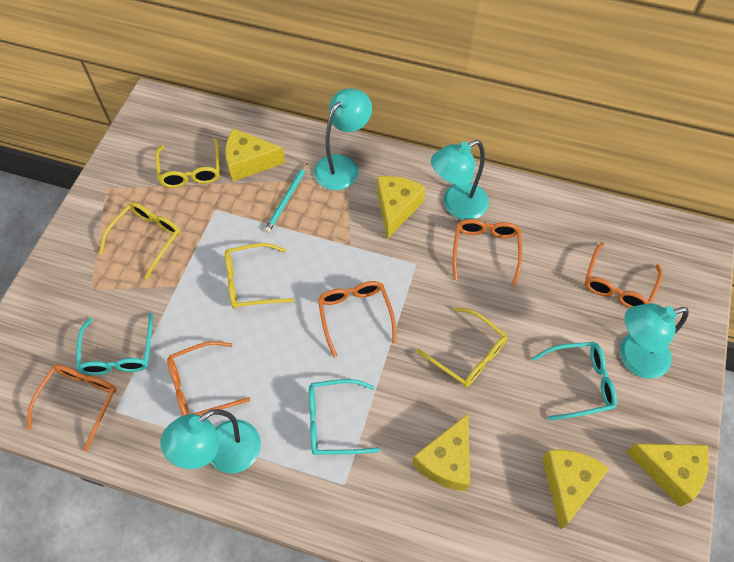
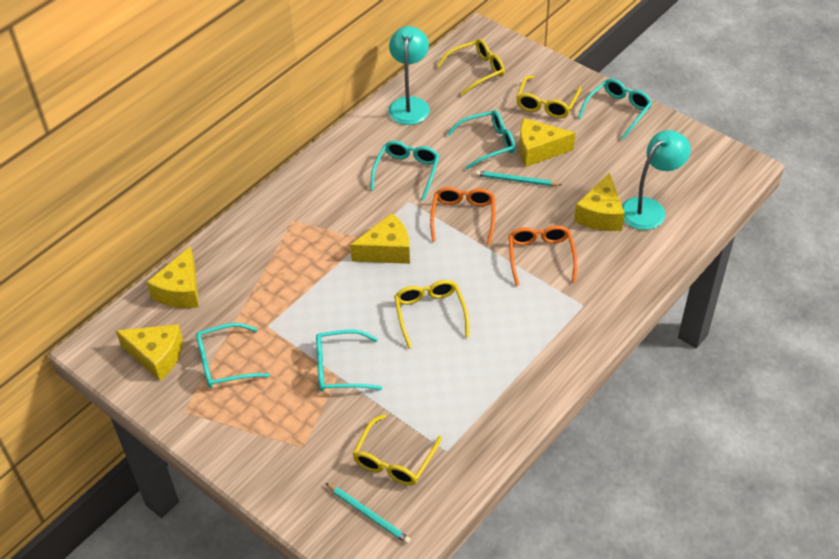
orange glasses: [27,364,117,452] [167,341,250,416] [318,281,396,358] [453,219,522,286] [585,242,662,308] = 5 -> [430,187,495,245] [508,225,577,286] = 2
turquoise glasses: [76,313,153,375] [309,379,380,455] [532,342,617,421] = 3 -> [196,323,270,388] [316,330,382,391] [370,141,440,201] [447,110,515,170] [578,78,652,140] = 5
turquoise lamp: [161,409,261,473] [314,89,372,190] [431,140,489,220] [620,303,689,379] = 4 -> [388,26,430,125] [622,130,691,230] = 2
turquoise pencil: [265,163,308,233] = 1 -> [325,483,411,544] [475,171,562,186] = 2

